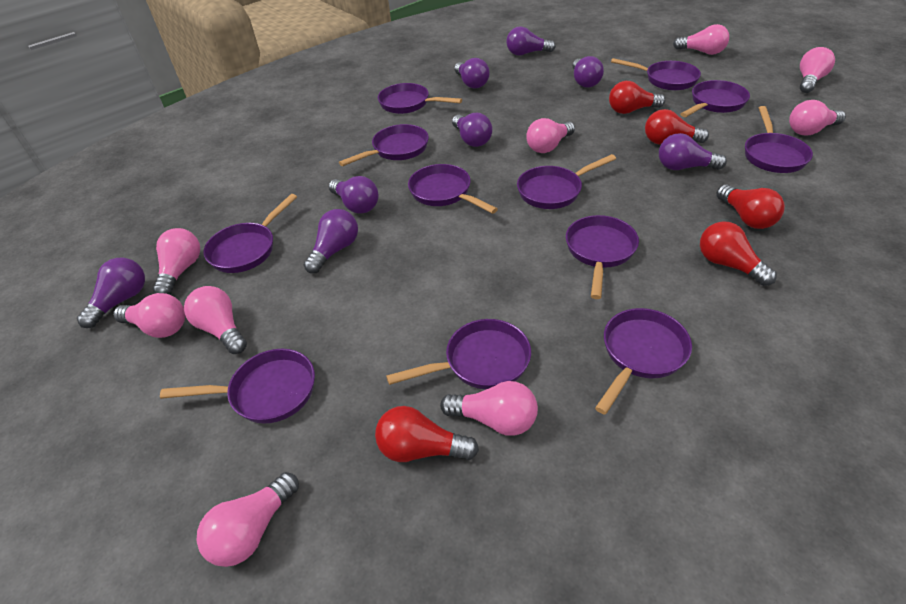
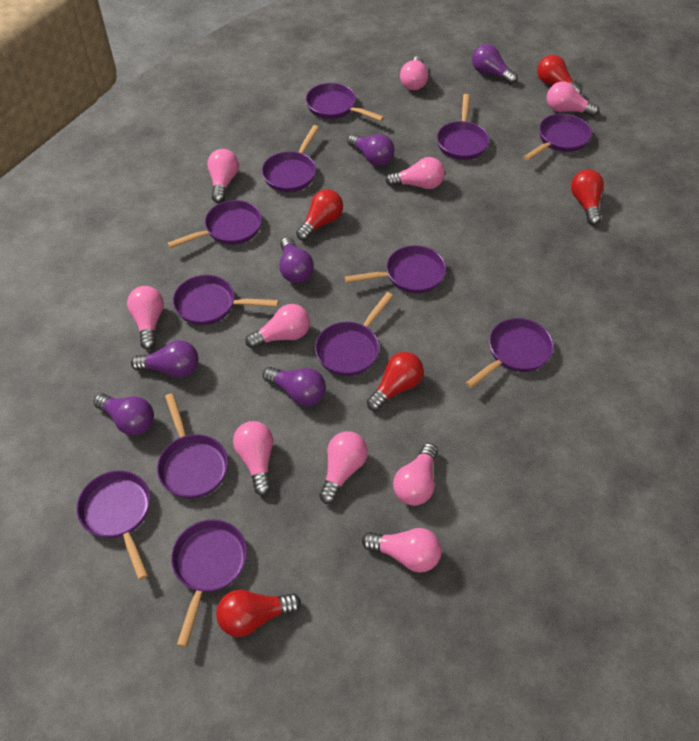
pink light bulb: [113,293,185,338] [153,228,200,295] [184,286,247,354] [196,472,299,567] [440,381,538,436] [526,118,575,153] [673,24,729,55] [789,100,846,135] [800,47,835,93] = 9 -> [127,286,164,350] [207,149,239,203] [233,421,273,496] [245,304,310,349] [319,431,368,504] [362,528,442,573] [385,157,445,189] [393,443,438,506] [400,56,428,90] [547,81,600,117] = 10
purple light bulb: [77,258,145,328] [304,209,358,274] [329,176,378,214] [452,113,493,147] [454,58,490,89] [506,26,556,56] [572,56,604,88] [659,133,727,170] = 8 -> [93,393,154,436] [131,340,198,378] [263,367,326,406] [279,237,314,283] [347,134,394,166] [472,44,518,84] = 6

